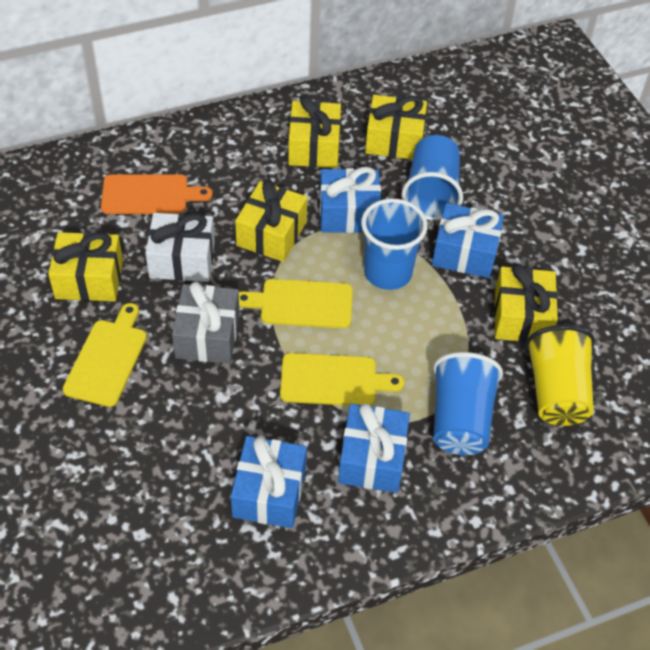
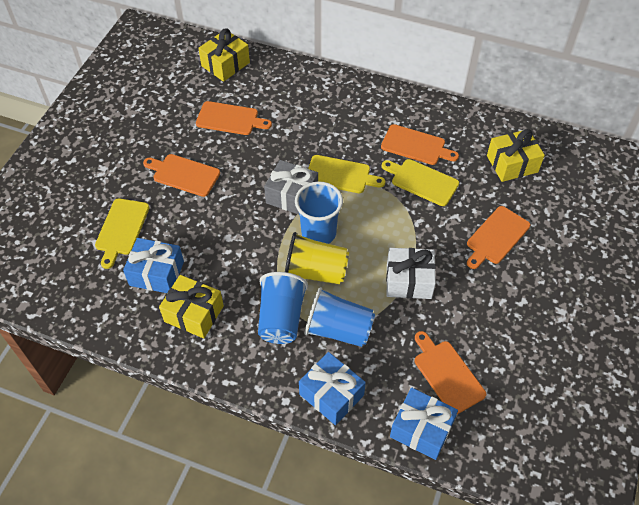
blue gift: [231,436,307,528] [320,167,381,233] [338,404,410,493] [432,203,504,278] = 4 -> [123,238,184,293] [299,352,366,425] [390,388,458,460] = 3
orange cutting board: [101,174,213,214] = 1 -> [143,154,220,197] [196,101,272,135] [381,124,459,165] [415,331,486,414] [467,206,530,269] = 5
yellow gift: [48,232,123,302] [235,180,307,262] [288,96,341,168] [365,95,427,160] [494,264,558,342] = 5 -> [159,275,224,338] [198,29,250,82] [487,129,545,182] = 3

